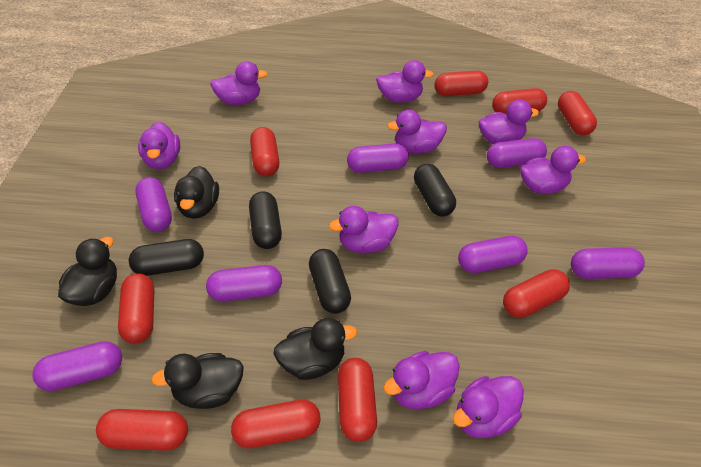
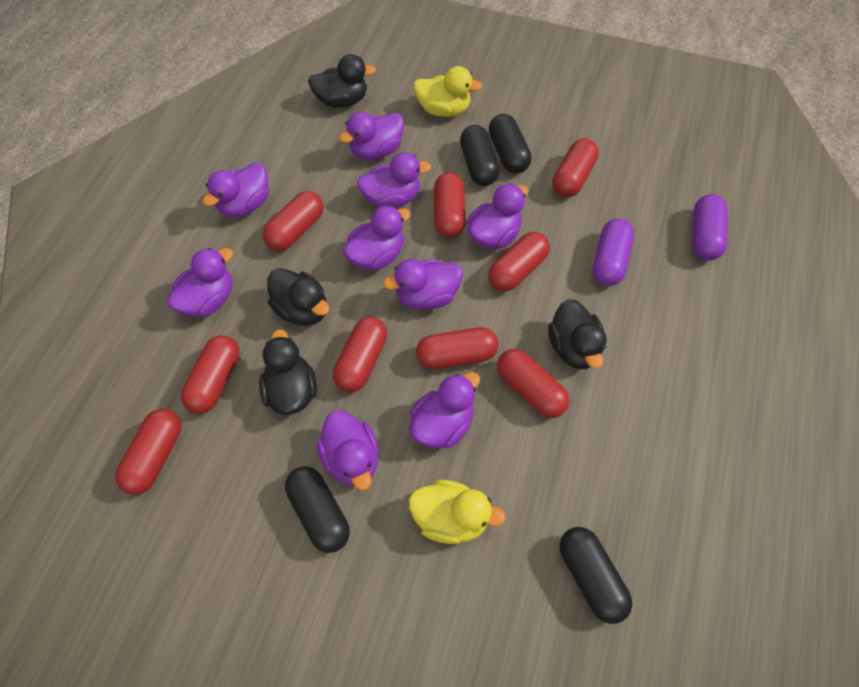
purple capsule: [32,341,122,391] [135,177,172,232] [206,265,282,302] [347,143,409,173] [458,236,528,273] [487,138,547,168] [571,247,645,279] = 7 -> [593,219,634,286] [692,194,728,261] = 2
yellow duck: none = 0 -> [409,480,506,544] [413,66,482,117] = 2

